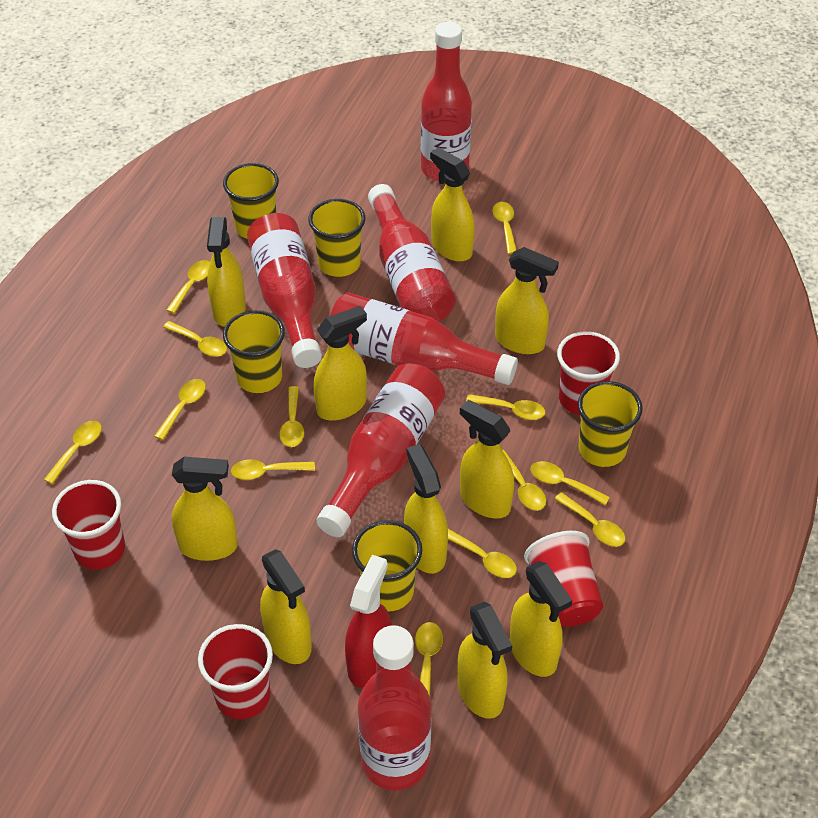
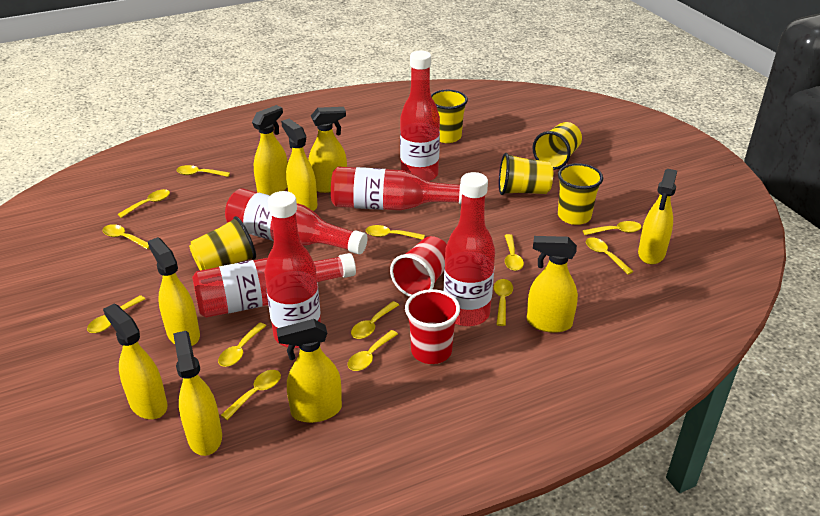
red cup: [52,480,125,570] [198,624,273,719] [524,531,603,627] [557,331,620,415] = 4 -> [390,236,447,297] [405,289,460,364] = 2
red spray bottle: [345,555,392,688] = 1 -> none = 0
yellow spray bottle: [172,457,238,561] [207,217,246,327] [260,549,312,664] [314,306,367,420] [404,444,448,574] [430,147,475,262] [457,602,512,719] [460,400,514,519] [495,247,559,354] [510,561,572,677] = 10 -> [103,303,168,419] [148,237,200,346] [173,331,222,456] [252,105,288,195] [277,319,342,423] [281,119,317,211] [308,107,347,193] [527,236,578,333] [638,169,677,265] = 9

